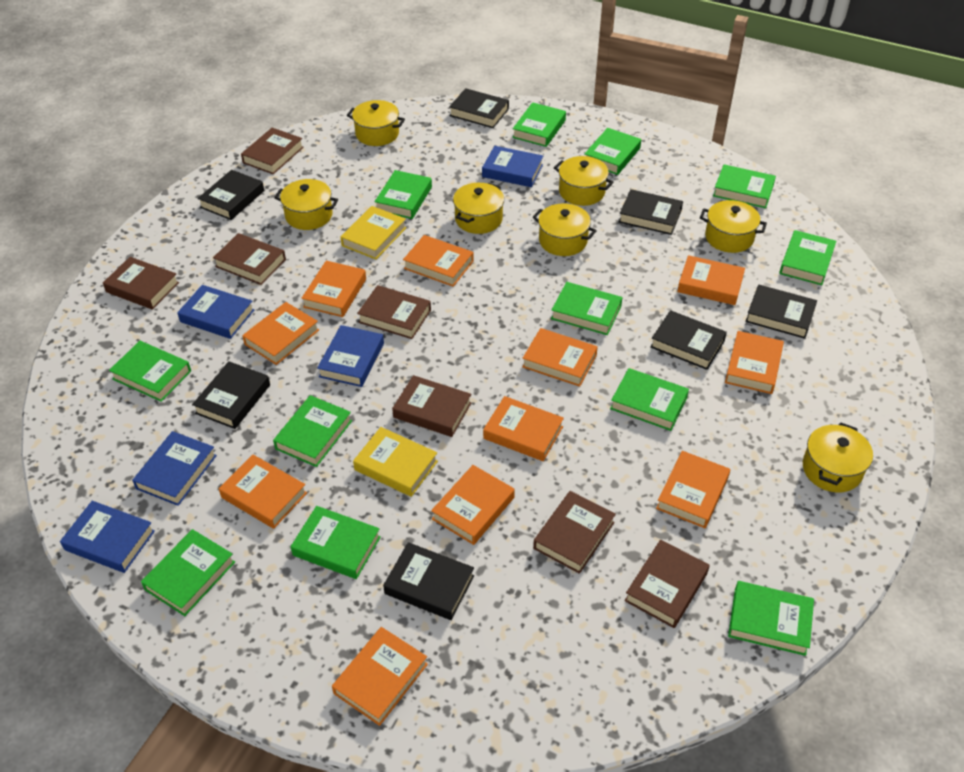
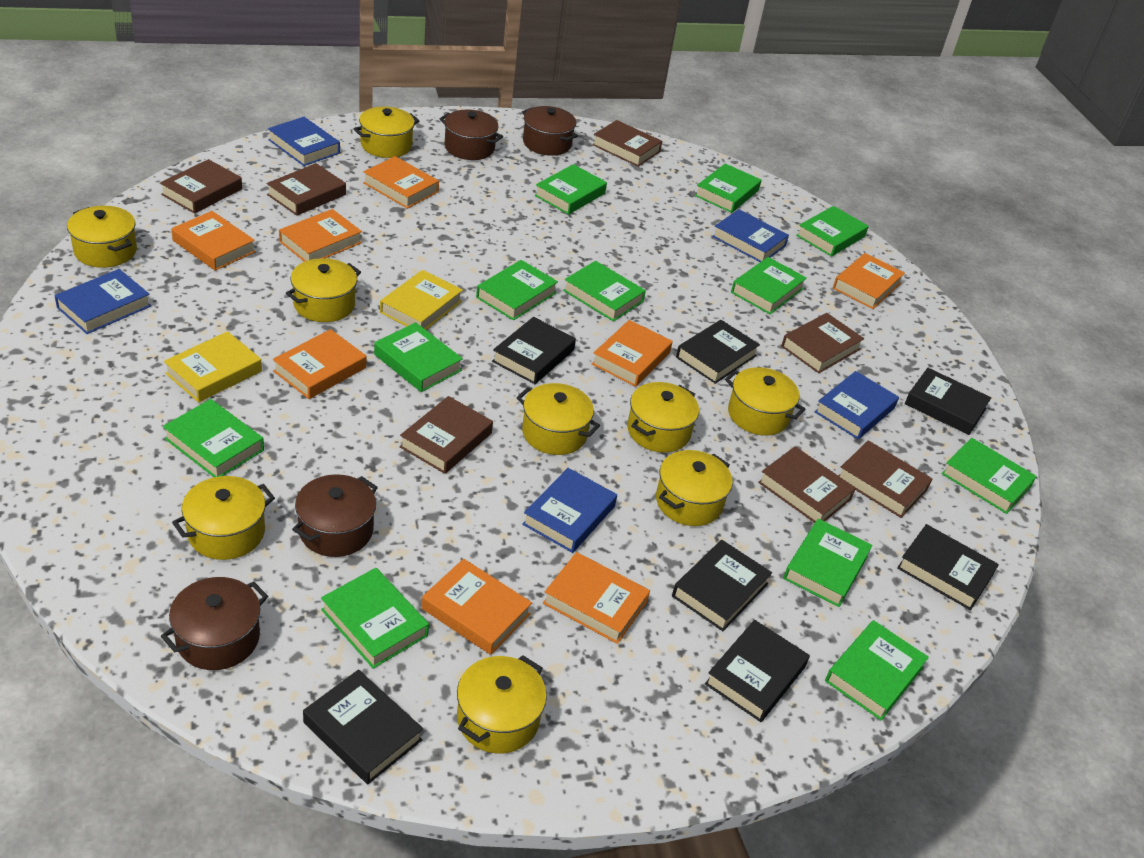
brown pot: none = 0 -> [161,577,268,670] [292,474,378,557] [440,109,503,160] [522,106,578,156] = 4
orange book: [219,455,307,529] [242,302,319,365] [301,261,366,317] [332,627,428,726] [403,235,474,287] [431,465,515,545] [483,396,564,461] [522,328,598,387] [656,451,730,528] [677,255,745,305] [725,331,784,394] = 11 -> [171,211,256,271] [273,329,366,399] [279,209,362,262] [363,156,439,209] [422,559,532,655] [543,552,650,644] [592,320,673,387] [833,253,905,309] = 8
yellow pot: [274,179,338,230] [347,100,405,146] [453,183,504,234] [533,204,597,256] [554,156,614,206] [700,200,767,253] [803,422,873,492] = 7 -> [67,206,137,268] [172,476,275,560] [286,258,361,322] [354,107,419,158] [457,655,547,754] [516,383,600,455] [627,382,699,453] [656,450,733,526] [725,367,806,436] = 9

